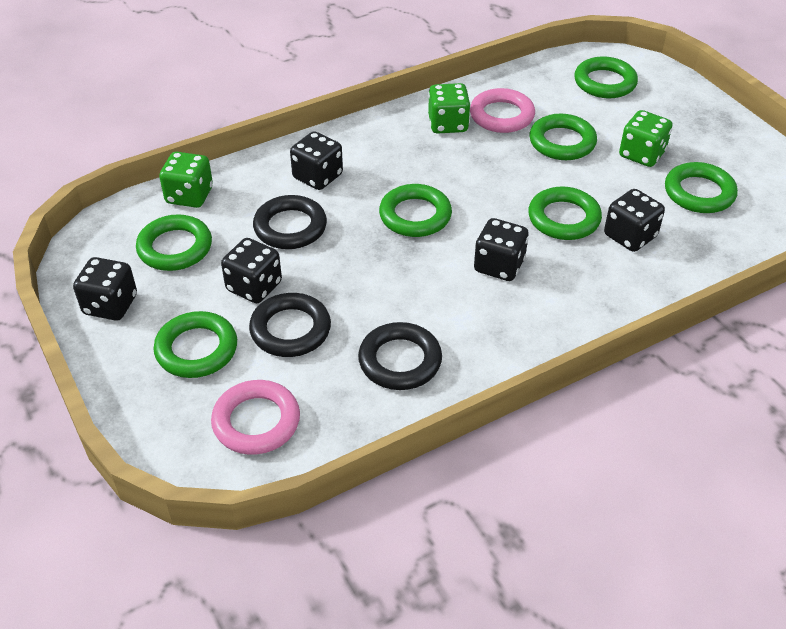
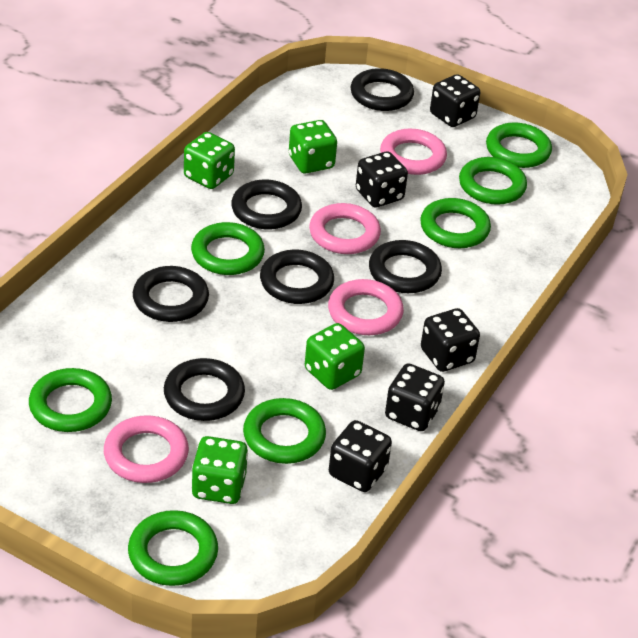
black ring: [249,293,331,357] [253,195,327,249] [358,322,442,390] = 3 -> [133,266,209,322] [164,358,245,421] [231,180,302,229] [260,250,334,304] [350,68,414,111] [369,240,442,293] = 6
green dice: [159,152,213,208] [428,83,471,134] [619,110,672,167] = 3 -> [184,132,235,189] [191,436,248,504] [289,120,337,174] [305,323,365,390] = 4
pink ring: [211,380,300,455] [470,88,535,133] = 2 -> [104,416,189,483] [309,203,381,254] [328,279,404,335] [380,129,447,175] = 4

